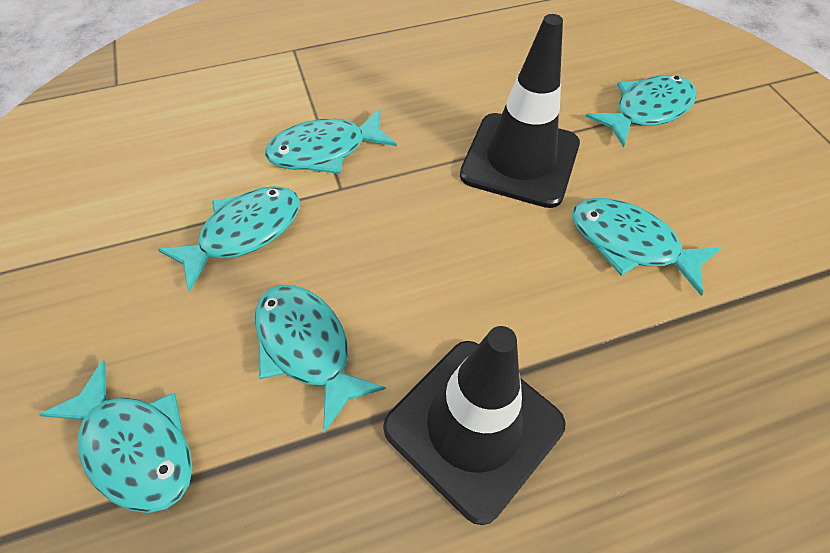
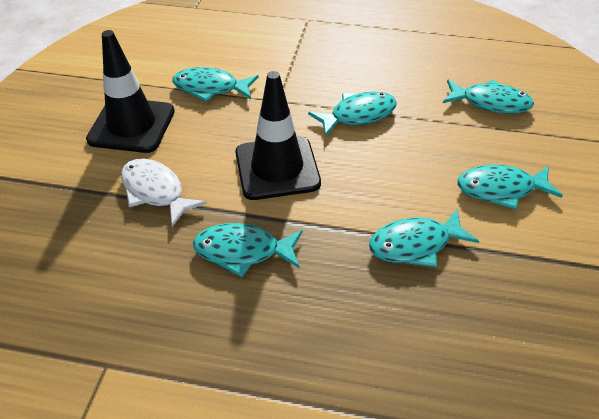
white fish: none = 0 -> [121,159,207,227] = 1

